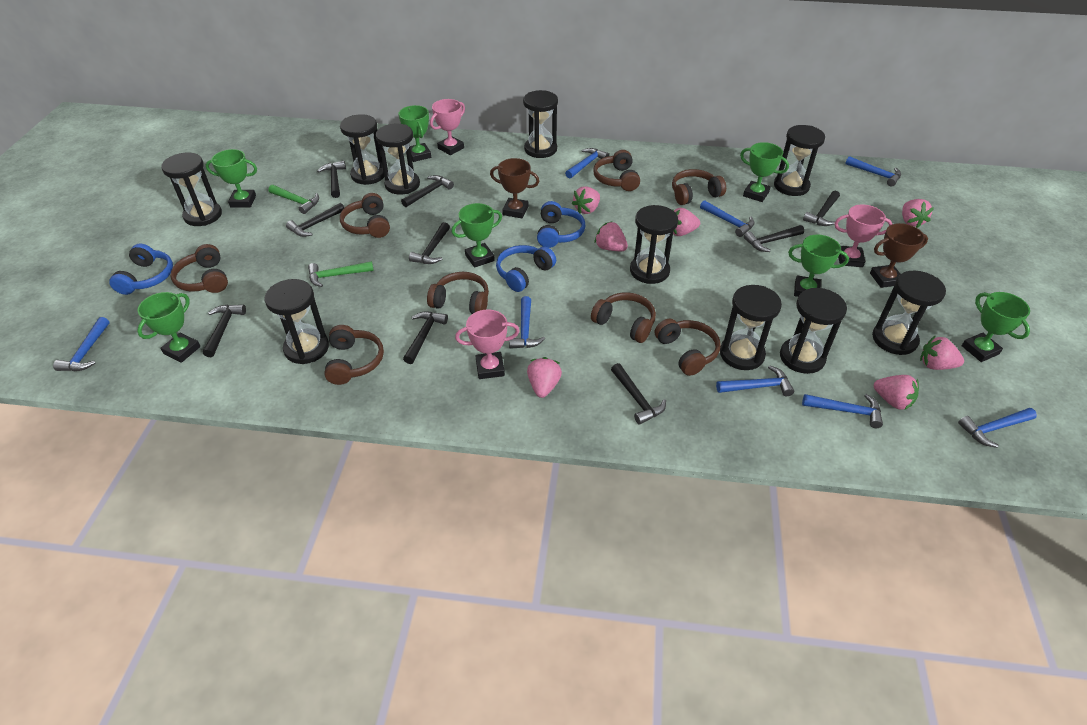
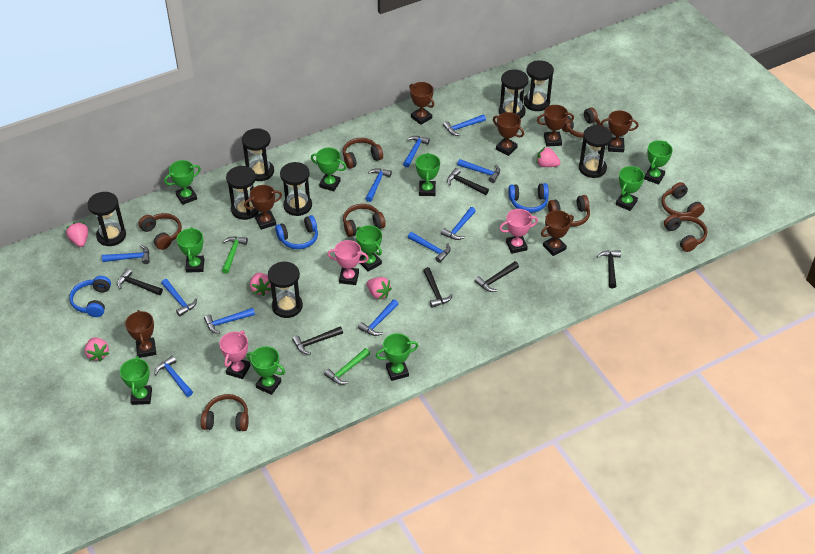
black hammer: [203,305,246,357] [286,203,345,237] [317,161,346,198] [401,175,454,207] [403,312,448,364] [409,222,450,264] [611,363,666,425] [744,225,804,252] [803,191,840,226] = 9 -> [117,268,163,295] [292,326,343,355] [423,267,453,308] [447,168,489,195] [475,261,519,292] [597,250,621,288] = 6
black hourglass: [161,153,222,226] [264,279,329,364] [340,114,384,185] [375,124,420,195] [523,90,558,158] [630,205,678,284] [720,285,782,370] [774,125,825,196] [780,288,847,374] [872,270,946,355] = 10 -> [87,192,126,246] [226,166,259,220] [242,128,274,181] [268,261,303,318] [280,162,312,216] [499,70,529,119] [524,60,554,111] [579,125,612,178] = 8
blue hammer: [53,317,109,371] [509,296,545,349] [565,148,609,179] [700,200,755,237] [716,365,794,396] [802,394,883,428] [845,156,901,186] [958,408,1037,448] = 8 -> [102,245,150,264] [155,355,193,397] [161,279,197,317] [204,308,255,334] [358,299,398,336] [365,168,392,202] [403,136,430,167] [408,232,451,263] [441,207,476,240] [443,114,486,136] [457,159,500,183] = 11
brown trophy: [490,158,539,218] [870,223,928,288] = 2 -> [125,310,156,358] [244,185,282,230] [409,82,434,125] [493,112,524,156] [537,105,574,147] [541,210,574,256] [601,110,639,152] = 7
green trophy: [137,292,200,363] [206,149,257,207] [399,105,431,162] [451,203,502,268] [740,142,789,202] [788,235,849,297] [962,292,1030,362] = 7 -> [120,356,152,405] [164,160,201,205] [177,227,204,273] [246,346,285,395] [311,148,347,191] [356,225,382,272] [376,333,418,381] [415,153,440,196] [616,166,644,211] [644,140,673,185] = 10
pink strawberry: [527,357,562,398] [572,186,600,214] [594,222,628,251] [672,208,700,236] [874,375,919,410] [902,199,934,228] [920,336,964,370] = 7 -> [66,222,88,247] [85,337,109,361] [250,273,271,296] [367,277,392,299] [537,147,561,167] = 5

